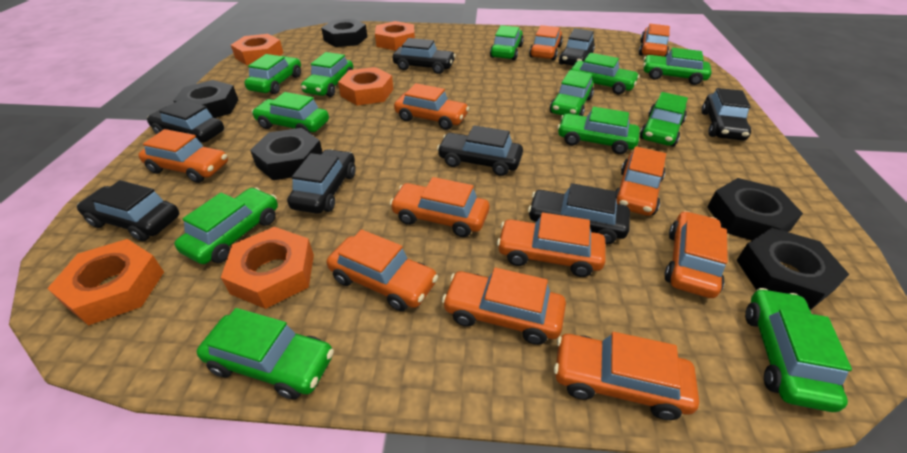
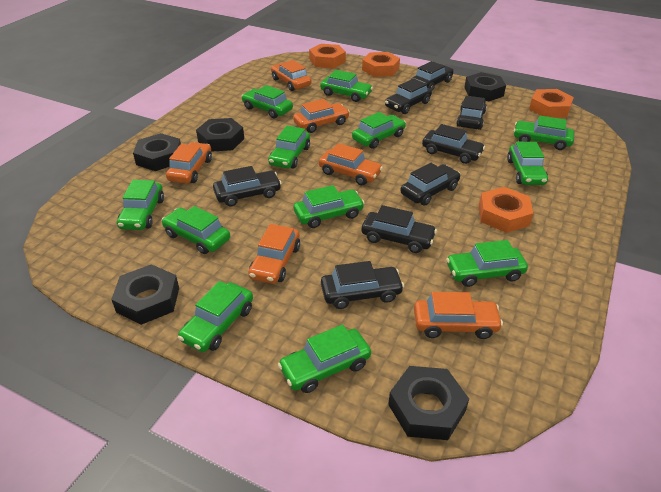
orange car: [138,129,228,183] [327,229,438,311] [390,177,489,237] [394,83,469,130] [442,267,566,345] [497,212,606,277] [529,25,563,60] [554,332,699,420] [616,146,666,216] [639,24,670,57] [664,211,728,298] = 11 -> [166,142,212,183] [248,224,300,284] [271,60,311,91] [293,99,350,133] [319,143,383,185] [414,292,503,339] = 6
orange nut: [47,239,164,326] [221,227,314,309] [231,34,283,65] [338,67,393,106] [375,21,415,51] = 5 -> [309,44,346,68] [362,52,400,77] [479,187,534,233] [529,89,574,118] = 4

